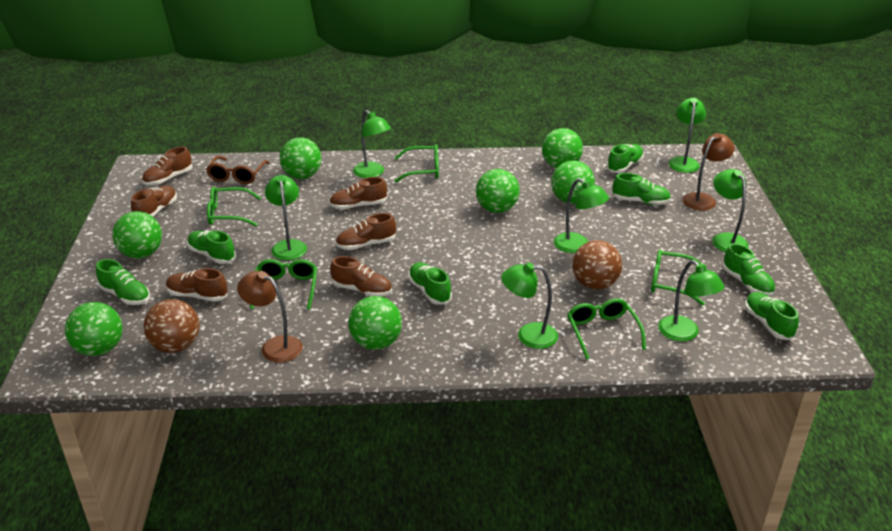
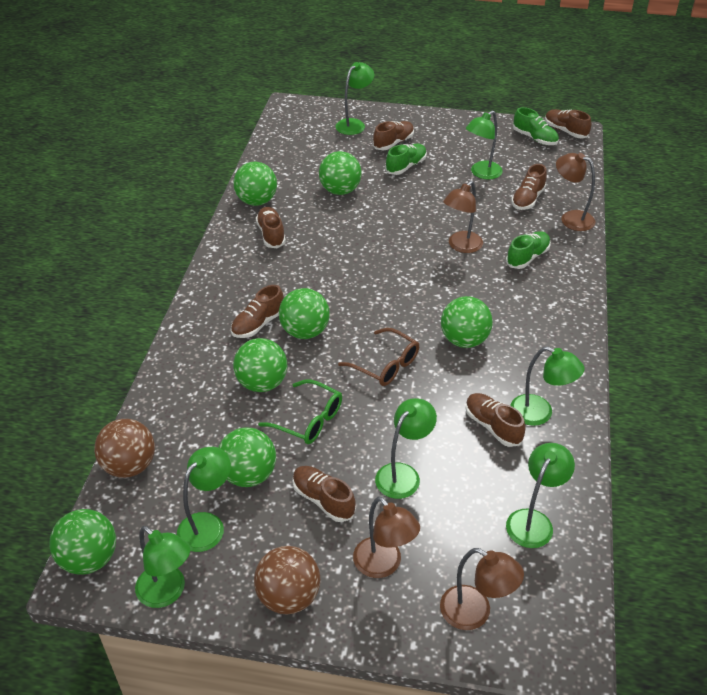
brown lamp: [237,271,303,363] [683,133,735,211] = 2 -> [353,496,420,578] [440,548,524,630] [443,181,483,253] [556,153,595,231] = 4
brown shoe: [131,185,177,217] [142,147,192,185] [166,268,228,302] [329,177,387,209] [330,256,392,297] [336,213,396,250] = 6 -> [231,285,284,338] [256,207,286,248] [293,466,356,522] [373,121,414,150] [465,393,526,447] [511,164,547,210] [545,109,591,138] = 7
green glasses: [207,187,261,226] [250,259,317,310] [394,144,439,183] [567,298,646,360] [651,249,705,306] = 5 -> [258,379,342,444] = 1
green shoe: [96,259,150,305] [187,230,236,264] [408,262,452,305] [607,144,644,173] [612,173,671,205] [722,243,775,296] [745,292,799,340] = 7 -> [385,144,427,175] [506,231,551,269] [513,107,559,145] = 3

